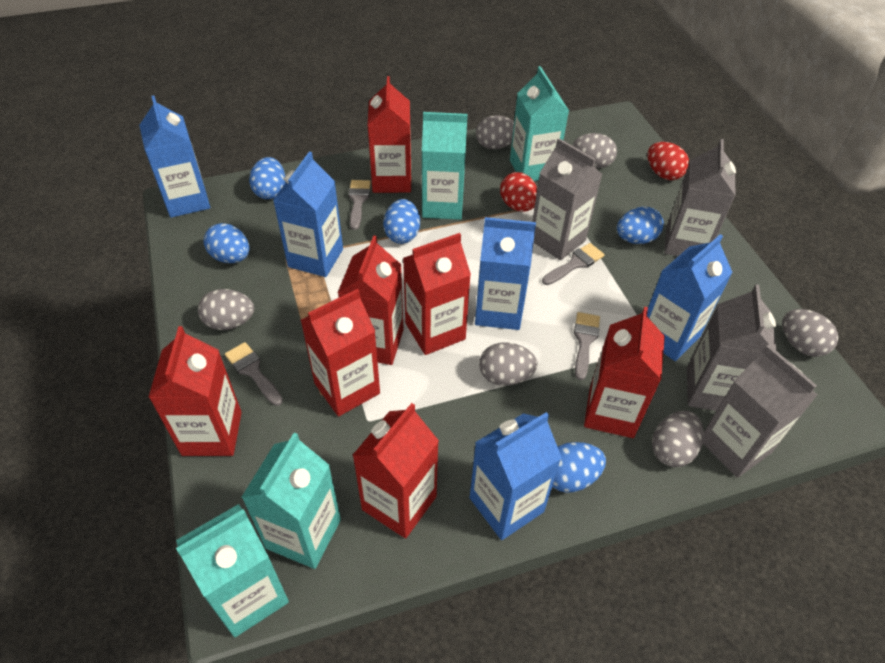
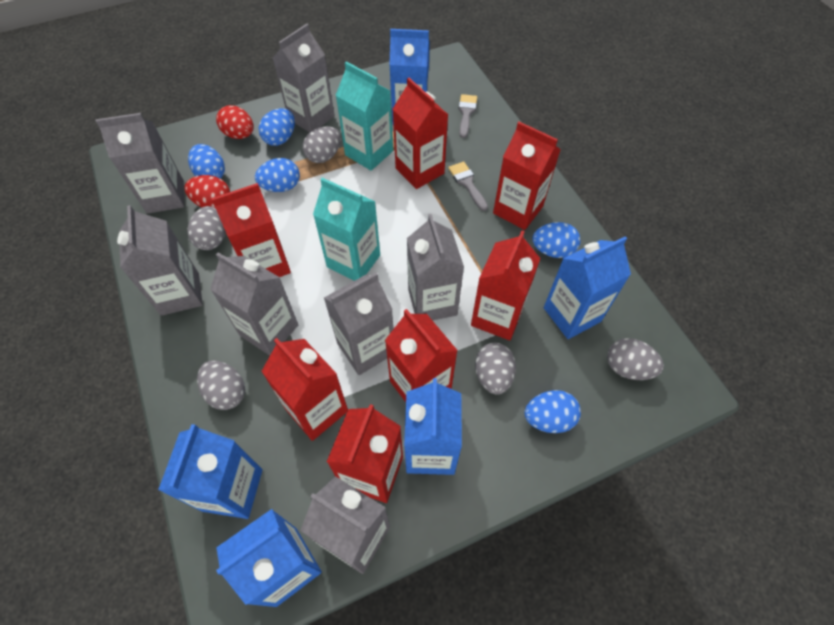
grey brush: [225,342,283,406] [348,180,371,230] [542,243,605,285] [574,312,600,380] = 4 -> [448,162,488,211] [459,94,477,138] = 2
grey carton: [532,138,602,260] [664,139,736,256] [687,285,777,411] [703,345,817,478] = 4 -> [96,113,184,214] [117,205,203,316] [210,252,298,356] [273,24,335,133] [300,476,390,574] [324,272,394,375] [407,214,464,320] = 7
grey egg: [198,289,254,330] [476,115,514,149] [479,342,538,386] [573,133,617,168] [652,411,704,467] [782,309,838,357] = 6 -> [187,206,225,250] [197,360,245,410] [303,126,341,163] [475,343,516,395] [607,338,664,380] = 5
turquoise carton: [176,504,289,637] [241,433,341,569] [422,112,468,220] [510,66,569,181] = 4 -> [313,178,380,281] [335,61,393,171] = 2

